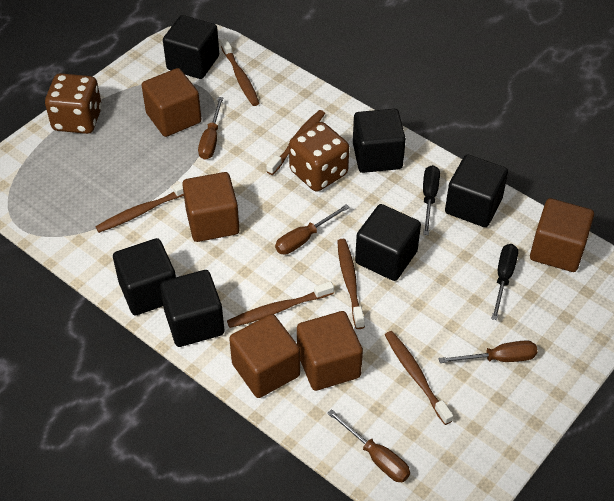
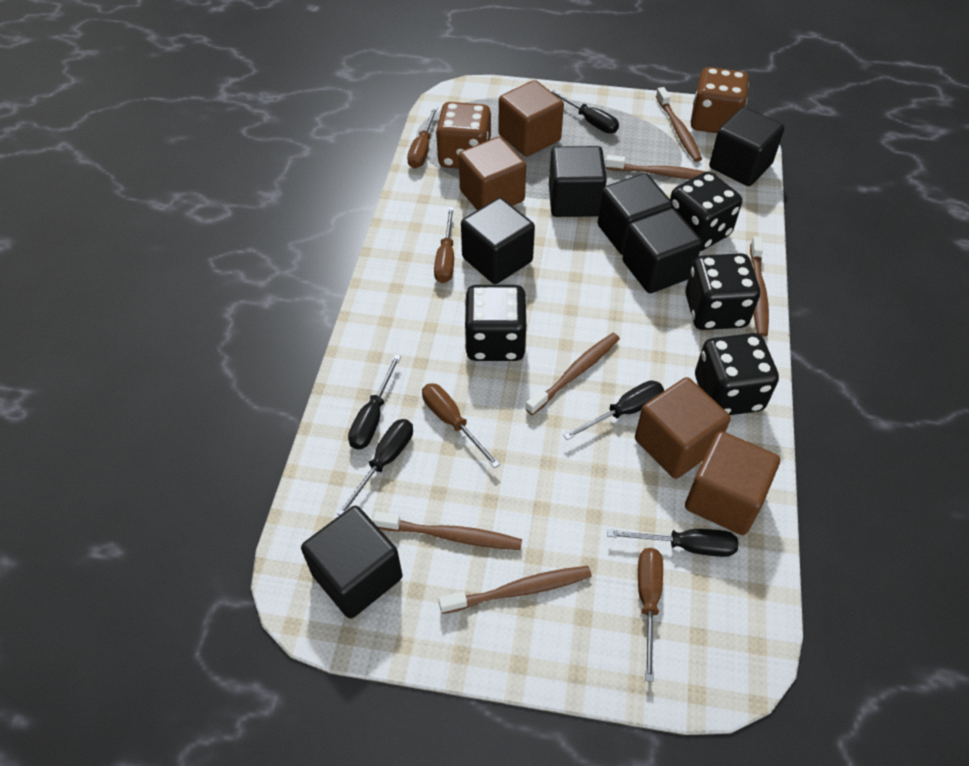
black dice: none = 0 -> [465,285,527,361] [670,172,742,251] [685,253,760,330] [695,333,779,415] = 4
black screwdriver: [423,165,440,235] [491,244,518,320] = 2 -> [337,419,413,515] [348,355,401,450] [549,89,619,133] [563,380,664,440] [607,529,738,557] = 5
brown cube: [141,68,201,137] [182,172,239,242] [229,314,300,398] [297,311,363,391] [530,198,594,272] = 5 -> [458,137,526,210] [498,80,564,157] [635,377,731,479] [685,431,780,535] = 4

